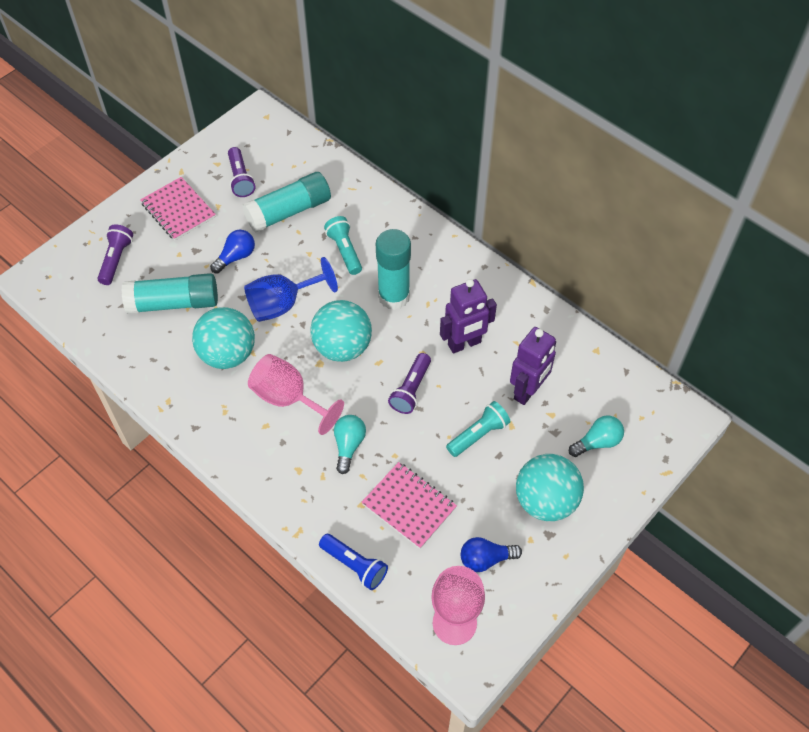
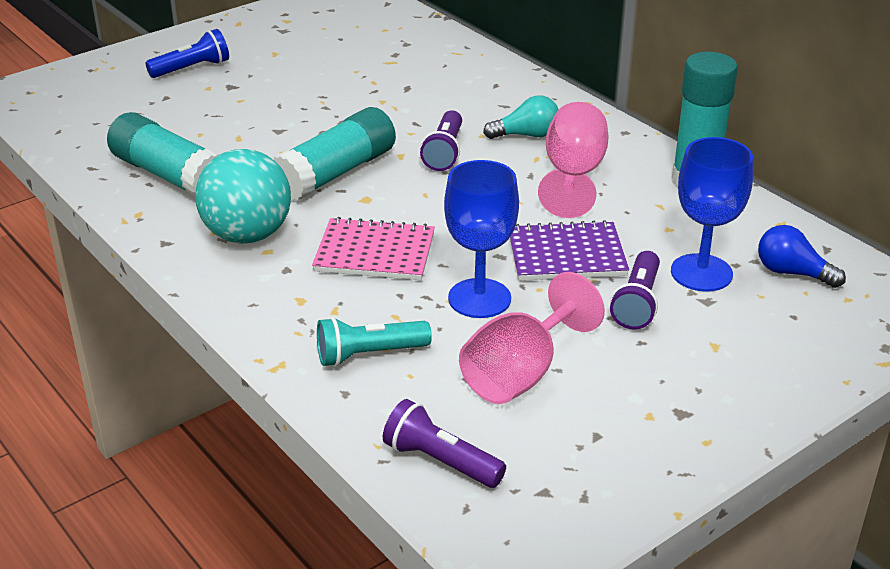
blue goblet: [244,257,338,322] = 1 -> [444,160,519,318] [671,137,753,292] = 2
blue light bulb: [210,230,255,274] [461,537,522,572] = 2 -> [758,225,846,288] = 1
pink notebook: [140,177,216,241] [362,462,457,549] = 2 -> [312,217,435,280] = 1
purple notebook: none = 0 -> [510,220,629,281] = 1
purple robot: [440,279,497,354] [510,327,556,405] = 2 -> none = 0
turquoise ball: [192,307,255,369] [310,300,372,362] [516,454,584,521] = 3 -> [195,149,291,244] = 1
turquoise flashlight: [324,216,362,275] [446,401,510,457] = 2 -> [317,317,432,367] = 1
turquoise light bulb: [334,415,366,474] [569,415,624,457] = 2 -> [483,95,559,139] = 1

